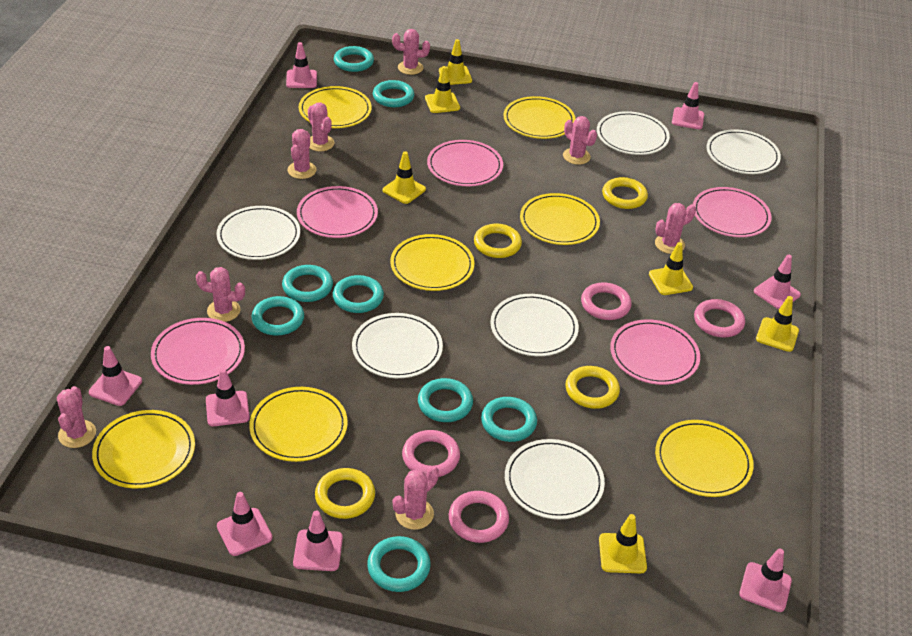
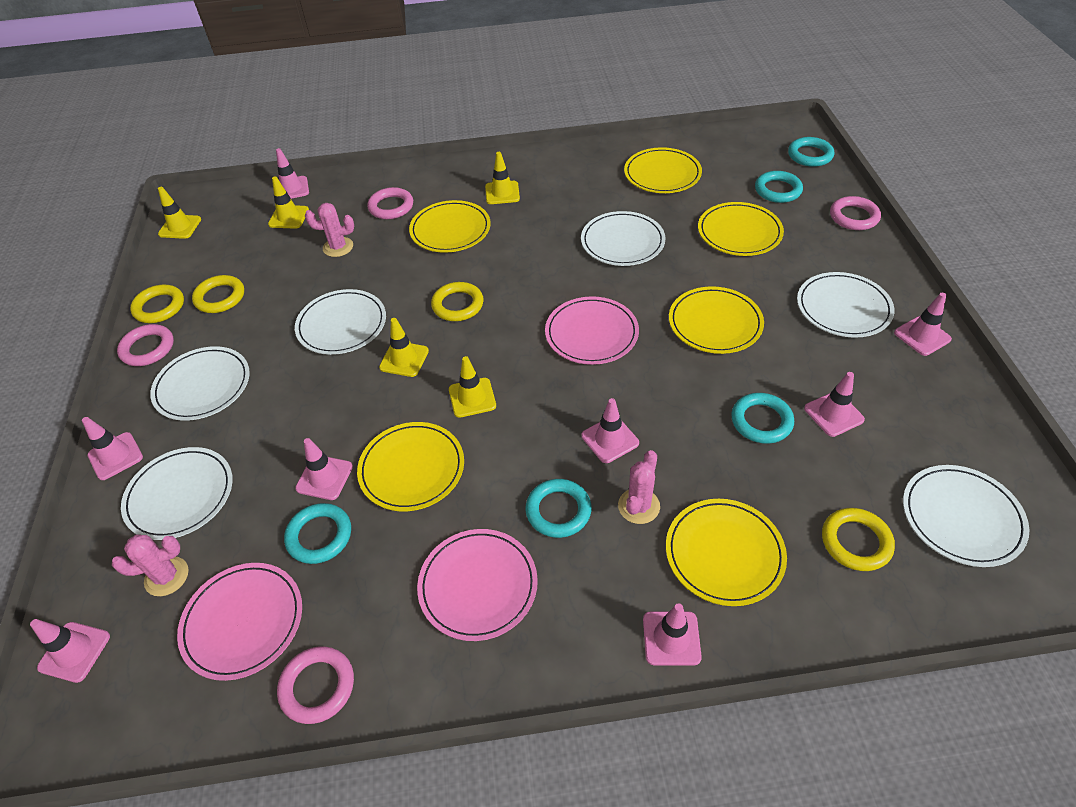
pink cactus: [57,386,96,448] [196,267,245,322] [287,129,317,179] [308,102,334,151] [392,29,430,75] [393,466,439,530] [563,116,597,165] [655,203,696,254] = 8 -> [112,535,188,596] [305,203,354,257] [618,450,660,524] = 3
pink plate: [151,318,245,385] [297,186,378,238] [427,140,503,186] [610,319,700,385] [693,187,772,237] = 5 -> [177,563,302,681] [417,529,538,641] [545,296,639,365] = 3
turquoise ring: [251,296,304,336] [282,265,333,302] [333,275,384,313] [334,46,374,72] [367,536,431,592] [373,80,414,107] [418,378,473,422] [481,397,537,442] = 8 -> [284,503,351,564] [525,479,592,538] [731,393,794,444] [755,171,803,203] [788,137,834,167] = 5
yellow plate: [92,410,195,488] [249,387,348,462] [299,86,372,128] [390,234,474,291] [503,96,576,139] [520,193,600,245] [655,420,754,497] = 7 -> [357,422,464,511] [409,200,491,253] [624,147,702,193] [666,499,787,606] [669,286,764,354] [698,202,784,256] = 6
yellow traffic cone: [383,151,426,204] [425,66,460,113] [439,39,472,85] [599,514,647,573] [649,242,693,295] [756,296,799,352] = 6 -> [158,187,201,239] [268,177,309,229] [379,318,429,377] [449,356,496,418] [485,152,520,204] = 5

